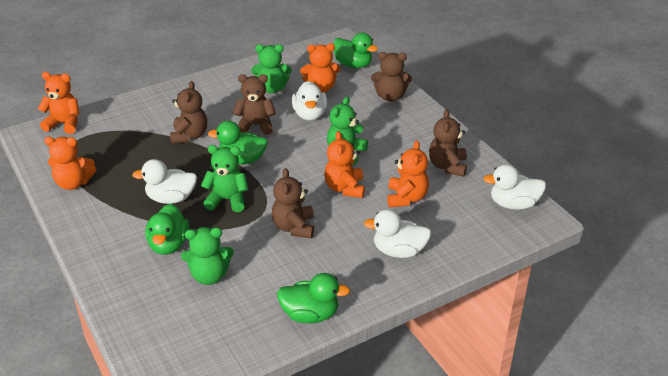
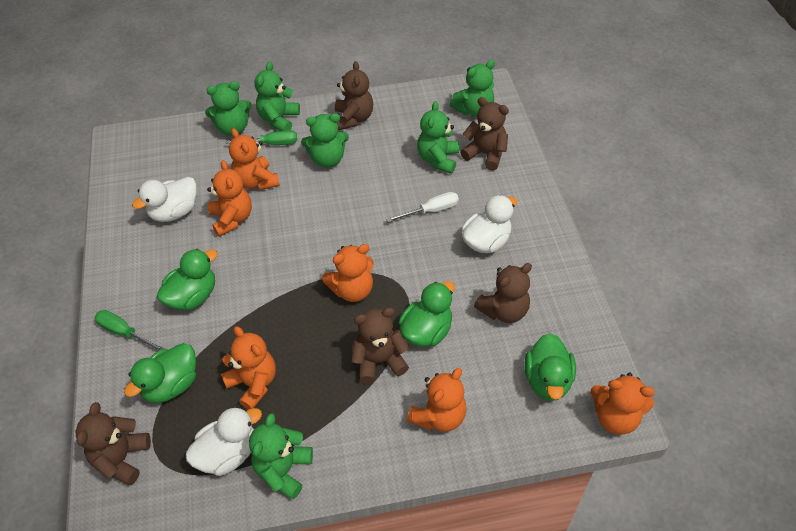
green screwdriver: none = 0 -> [95,310,165,351] [226,130,297,145] = 2
green teddy bear: [181,227,234,285] [201,145,249,212] [251,44,292,93] [327,96,368,166] = 4 -> [205,81,252,136] [249,413,313,499] [255,62,300,131] [301,113,349,168] [417,101,459,174] [450,60,495,117] = 6
orange teddy bear: [38,72,79,134] [44,137,96,190] [300,43,340,93] [324,131,365,198] [387,140,429,207] = 5 -> [207,160,252,237] [221,326,276,410] [229,128,280,190] [322,244,373,302] [407,368,467,432] [590,372,655,435] = 6
white duck: [132,159,197,204] [292,81,327,121] [364,209,431,258] [483,164,546,210] = 4 -> [132,177,197,222] [186,407,262,476] [462,195,517,253] = 3
white screwdriver: none = 0 -> [386,192,459,222] = 1

